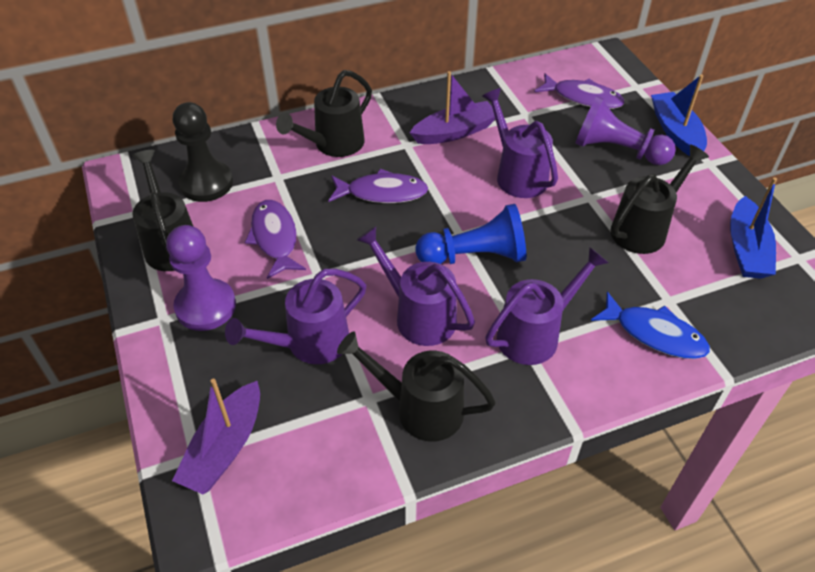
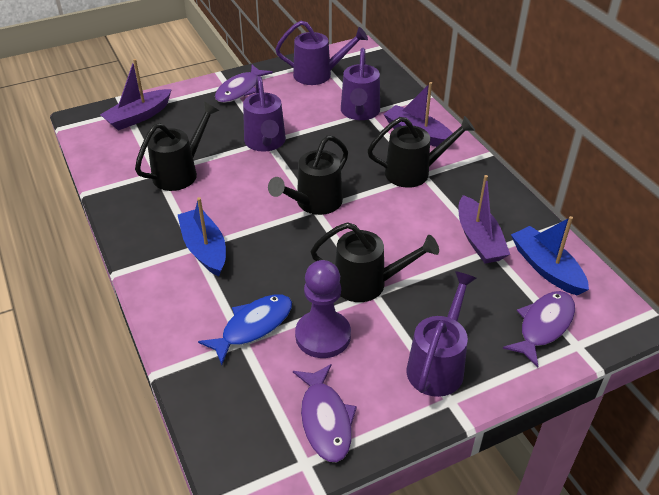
black pawn: [173,102,233,202] = 1 -> none = 0
blue pawn: [416,204,526,264] = 1 -> none = 0
purple boat: [172,379,260,494] [410,71,495,144] = 2 -> [100,59,172,131] [384,82,453,147] [459,175,510,264] = 3
purple pawn: [166,225,236,331] [575,96,676,165] = 2 -> [295,260,351,358] = 1

